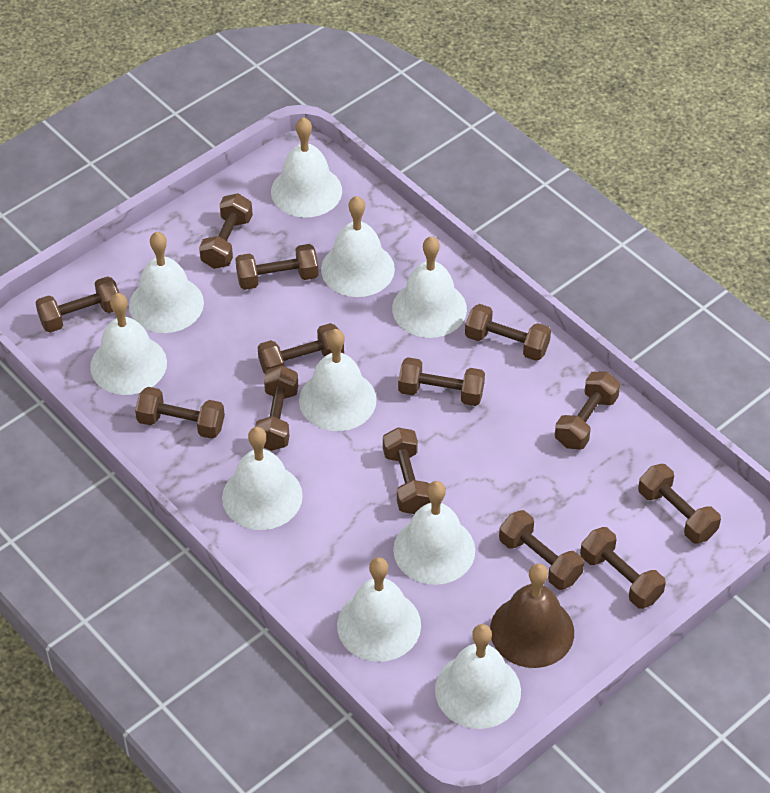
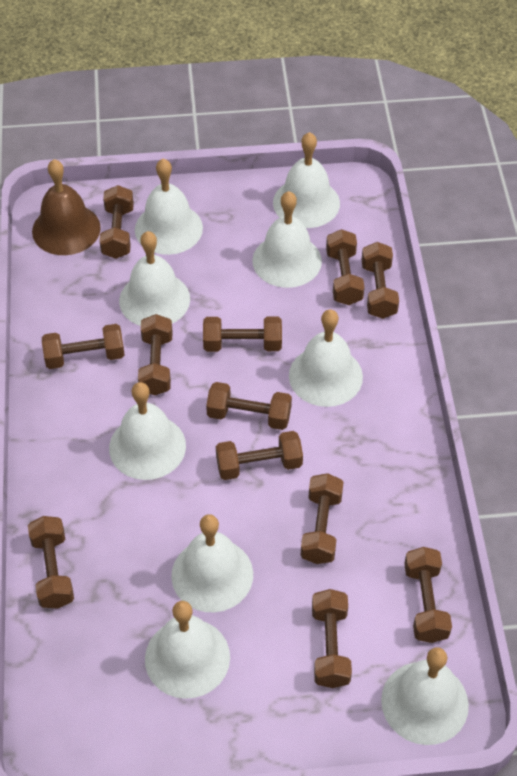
brown dumbbell: [35,276,119,333] [135,387,225,439] [199,193,253,269] [235,244,319,290] [255,366,298,451] [258,323,344,374] [383,427,431,514] [398,357,485,406] [465,304,551,361] [499,510,584,590] [555,371,620,449] [580,527,666,609] [638,464,721,544] = 13 -> [28,516,74,608] [42,324,125,369] [99,185,134,259] [138,314,173,395] [203,316,282,352] [206,382,292,430] [216,431,303,480] [300,473,343,564] [312,589,352,688] [326,229,365,305] [362,242,399,319] [404,547,452,643] = 12
white bell: [90,293,167,395] [129,232,204,333] [222,427,303,530] [271,117,342,217] [299,329,377,431] [321,196,395,297] [337,557,421,662] [392,236,467,338] [393,481,475,585] [435,624,521,729] = 10 -> [109,382,186,480] [119,231,190,326] [135,159,203,255] [145,601,230,699] [171,514,253,612] [252,191,322,288] [273,132,340,228] [289,309,363,407] [381,647,469,745] = 9

